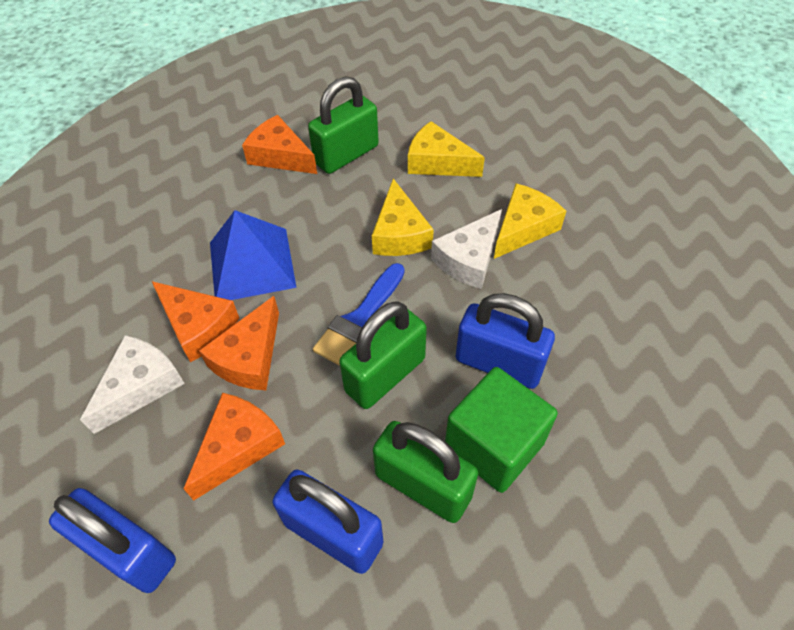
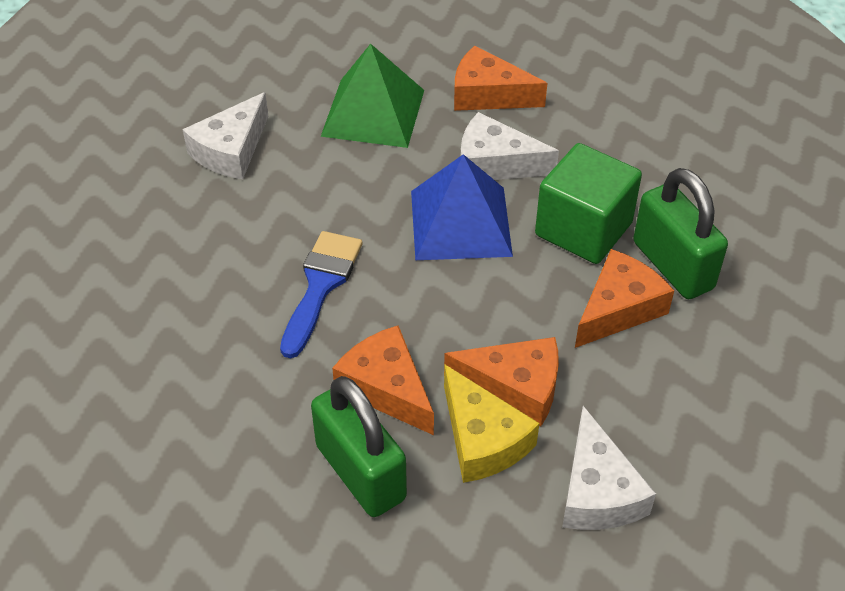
blue padlock: [49,488,176,593] [273,469,383,574] [455,293,555,389] = 3 -> none = 0
green padlock: [308,76,379,174] [339,302,427,409] [373,421,478,523] = 3 -> [311,376,407,517] [633,168,728,299] = 2
green pyramid: none = 0 -> [321,44,424,148] = 1
white cheese: [80,335,185,434] [431,209,502,289] = 2 -> [182,92,268,179] [461,112,559,180] [562,406,656,530] = 3
yellow cheese: [372,179,434,256] [408,121,485,177] [494,184,566,259] = 3 -> [444,365,539,483] = 1

